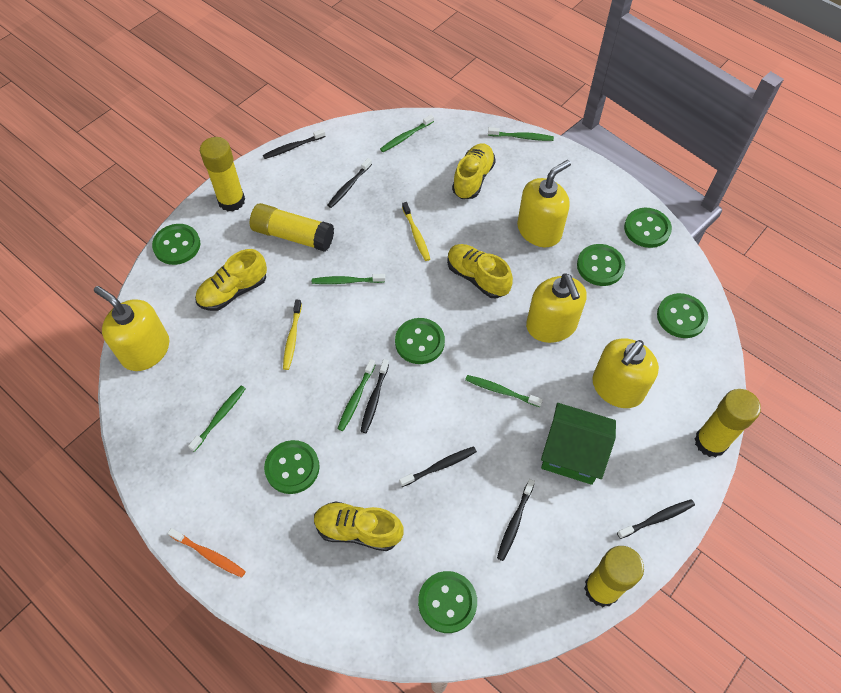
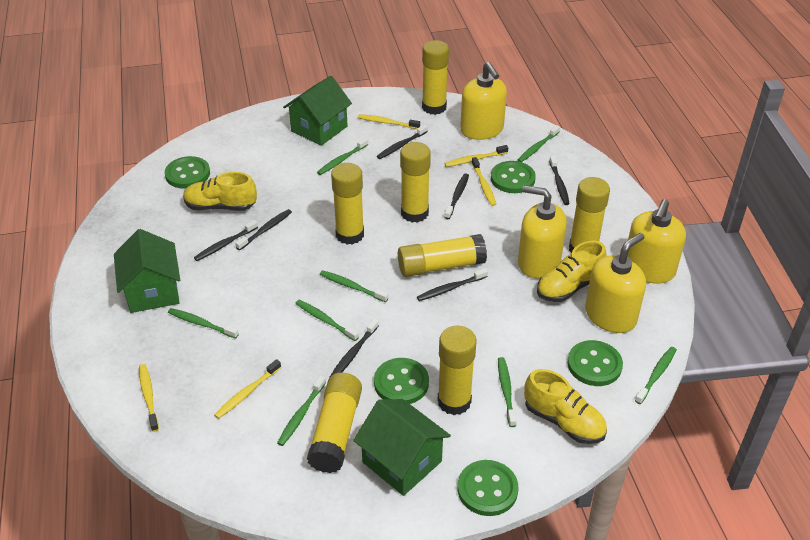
black toothbrush: [263,129,326,159] [327,158,372,208] [360,359,389,433] [399,446,477,487] [497,479,535,561] [617,499,695,539] = 6 -> [194,220,258,261] [235,209,292,250] [330,319,379,377] [377,125,428,159] [417,268,488,301] [444,174,469,219] [549,156,570,205] = 7
green button: [152,224,200,265] [264,440,320,494] [395,318,445,364] [418,571,477,633] [577,244,625,286] [624,208,672,248] [657,293,708,338] = 7 -> [165,156,210,189] [374,358,429,404] [458,460,518,516] [491,161,536,193] [567,340,623,386] = 5
green house: [541,403,616,485] = 1 -> [114,229,180,313] [283,76,352,146] [353,399,451,496] = 3
green toothbrush: [188,385,246,452] [312,274,385,284] [337,359,376,431] [380,115,434,152] [465,375,543,407] [488,127,554,141] = 6 -> [168,308,239,338] [277,375,326,446] [295,300,359,341] [317,138,369,175] [320,270,388,302] [498,357,517,427] [517,125,560,162] [635,347,677,404] = 8
orange toothbrush: [168,528,246,578] = 1 -> none = 0
yellow glue stick: [200,137,245,212] [250,203,334,252] [584,546,644,607] [695,389,761,457] = 4 -> [307,372,362,473] [331,163,364,245] [398,234,487,277] [400,142,431,223] [422,40,449,115] [438,325,476,415] [569,177,610,252] = 7
yellow shoe: [195,249,267,311] [314,501,404,551] [447,244,513,299] [452,143,496,199] = 4 -> [183,172,257,211] [524,369,607,444] [537,241,607,302] = 3
yellow toothbrush: [283,300,302,370] [402,202,430,261] = 2 -> [139,364,159,432] [214,359,281,419] [358,114,420,129] [444,145,508,167] [472,157,496,206] = 5

